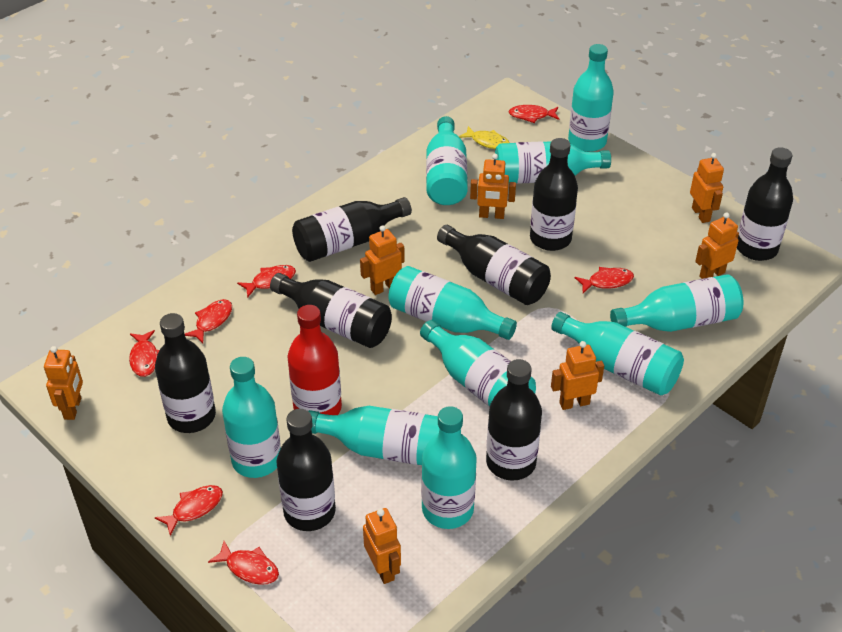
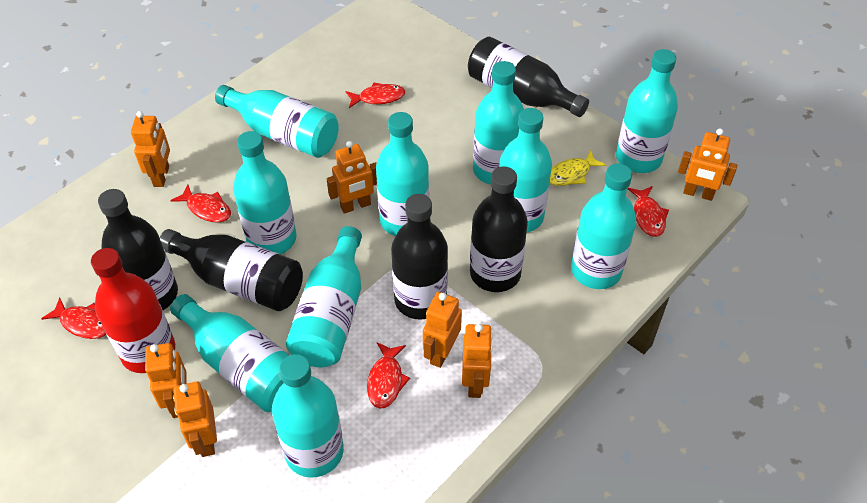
black bottle: [155,313,216,433] [270,273,392,348] [277,409,336,531] [292,197,412,262] [437,225,551,305] [486,359,542,481] [530,138,578,251] [737,147,793,261] = 8 -> [98,189,178,310] [160,229,303,311] [391,194,448,320] [468,37,589,117] [470,167,528,292] = 5
red fish: [129,330,160,377] [155,485,223,536] [185,299,232,344] [208,541,279,585] [237,265,296,297] [509,105,559,123] [574,267,634,293] = 7 -> [41,297,106,339] [170,185,231,222] [346,82,405,108] [367,342,410,409] [627,186,669,237] = 5

